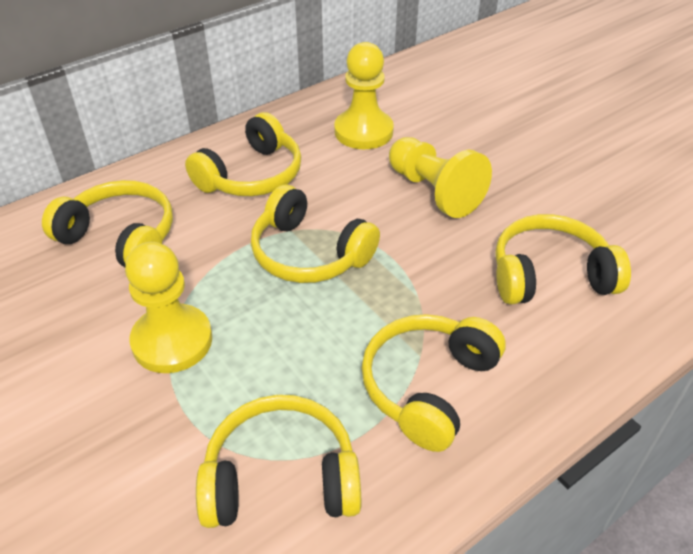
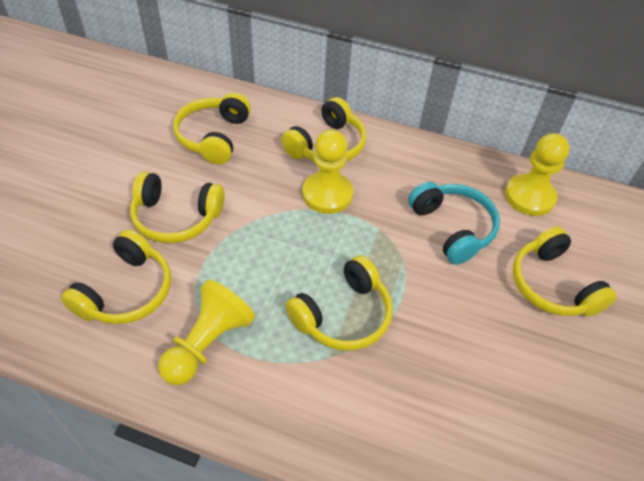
turquoise headphones: none = 0 -> [408,182,500,265] = 1

